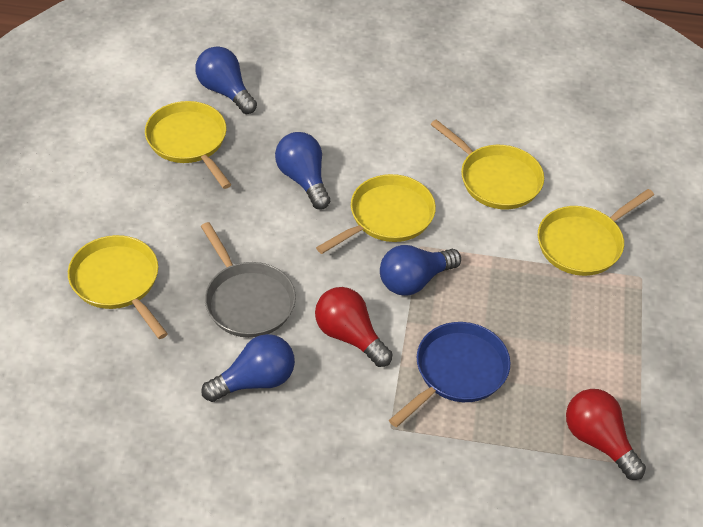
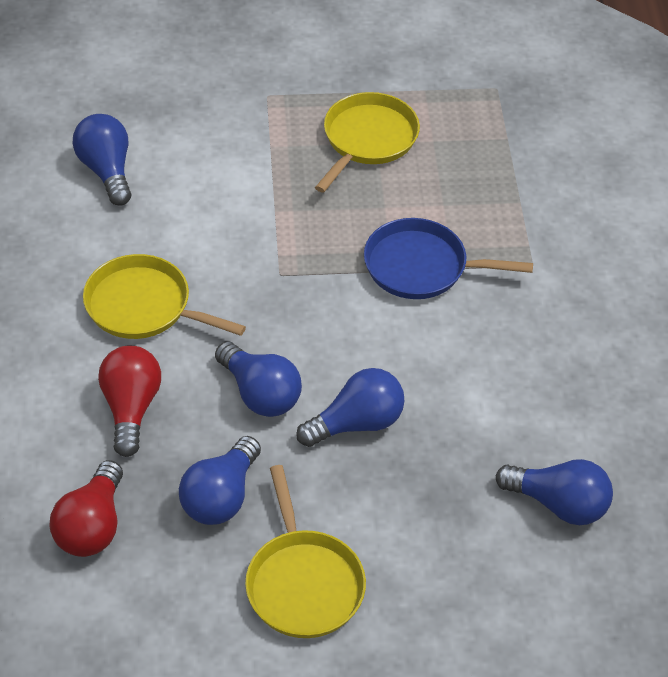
blue light bulb: [195,46,257,114] [201,334,295,402] [275,132,330,210] [380,245,461,296] = 4 -> [73,114,131,206] [179,436,261,525] [215,341,302,417] [296,368,404,447] [496,459,613,525] = 5
grey pan: [201,222,296,338] = 1 -> none = 0
yellow pan: [68,235,168,339] [145,101,232,189] [316,174,436,254] [430,119,544,210] [538,189,654,276] = 5 -> [83,254,246,339] [245,465,366,638] [315,92,420,193] = 3

